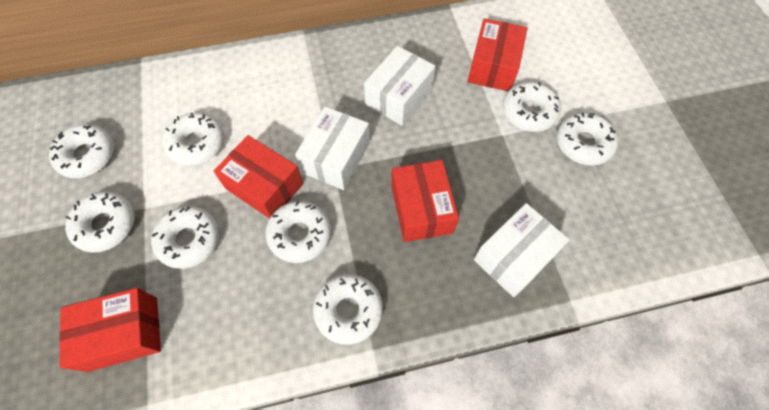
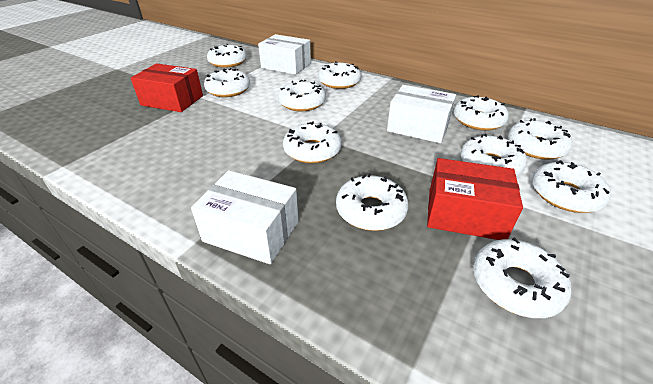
red box: [59,288,161,372] [213,135,303,219] [391,160,459,242] [467,18,527,91] = 4 -> [131,63,203,112] [427,158,523,240] = 2
white donut: [49,124,114,178] [65,192,135,253] [151,206,219,269] [163,112,224,165] [266,201,331,263] [313,274,383,345] [503,82,561,132] [557,112,618,166] = 8 -> [204,68,250,97] [207,44,247,68] [278,80,326,112] [283,121,342,163] [318,61,361,89] [336,173,409,231] [454,95,509,131] [461,134,527,176] [473,237,571,318] [508,118,572,160] [532,160,611,213] = 11

